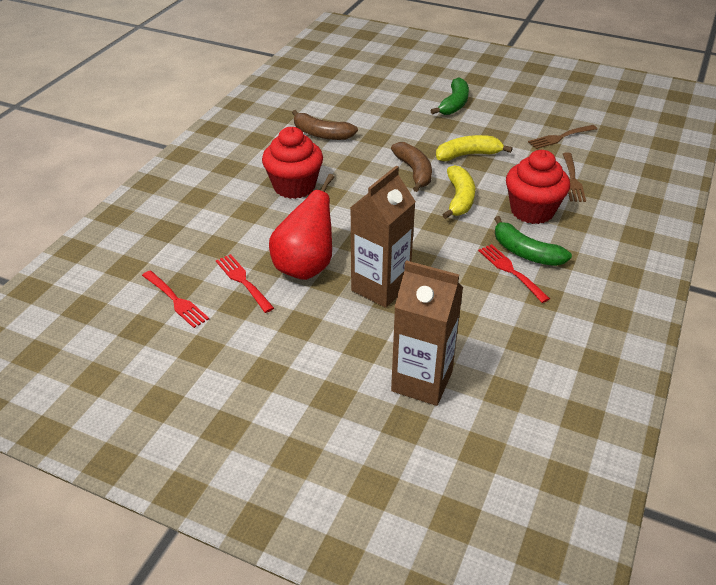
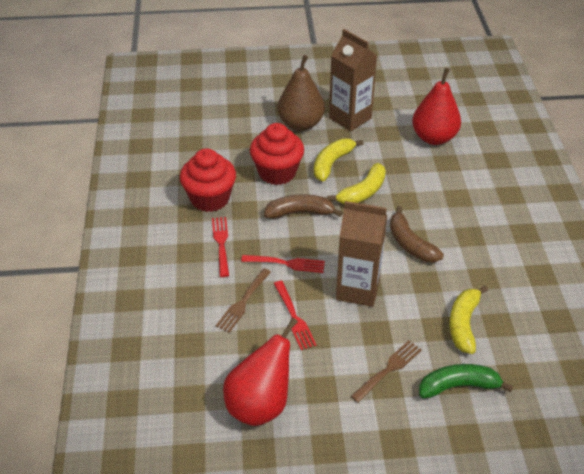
brown pear: none = 0 -> [277,55,325,131] = 1
green banana: [430,77,469,115] [494,216,572,266] = 2 -> [419,364,513,398] = 1
red pear: [269,174,334,280] = 1 -> [223,318,298,426] [412,68,461,145] = 2
yellow banana: [436,135,513,161] [442,165,475,219] = 2 -> [314,139,364,181] [327,163,386,204] [449,286,488,354] = 3

